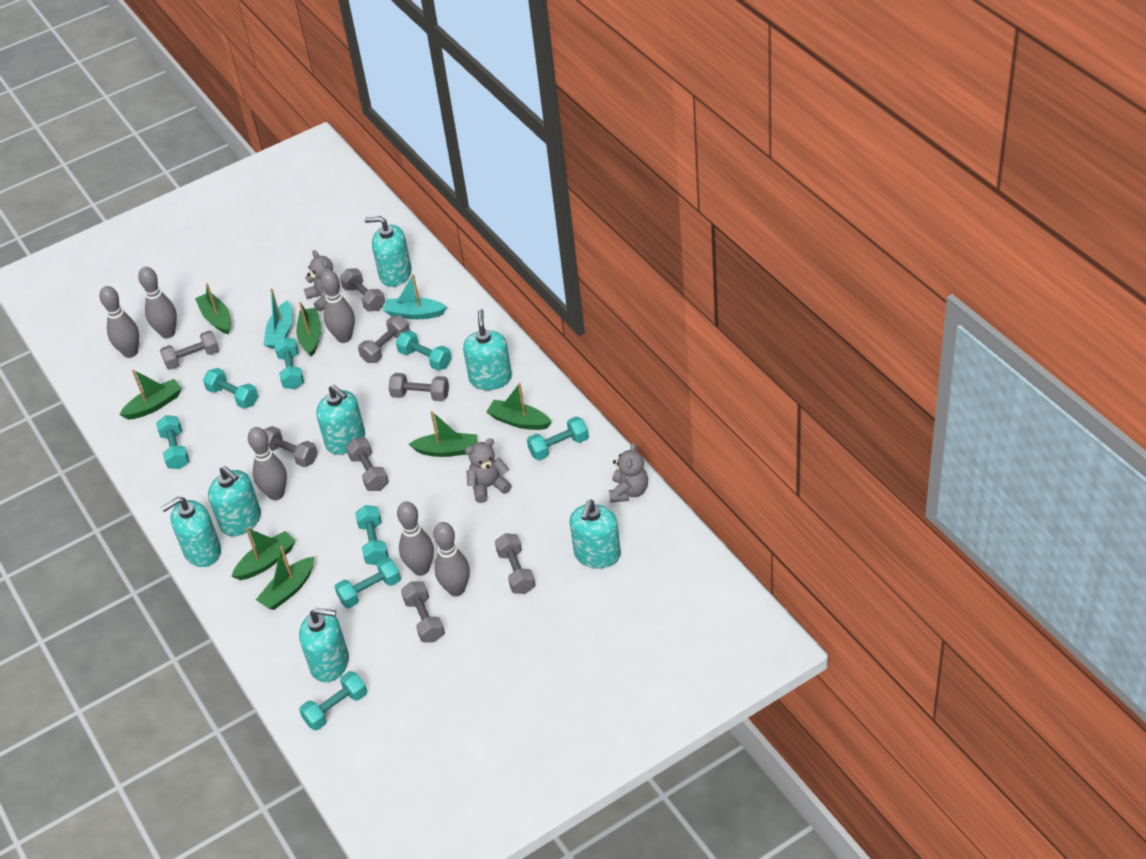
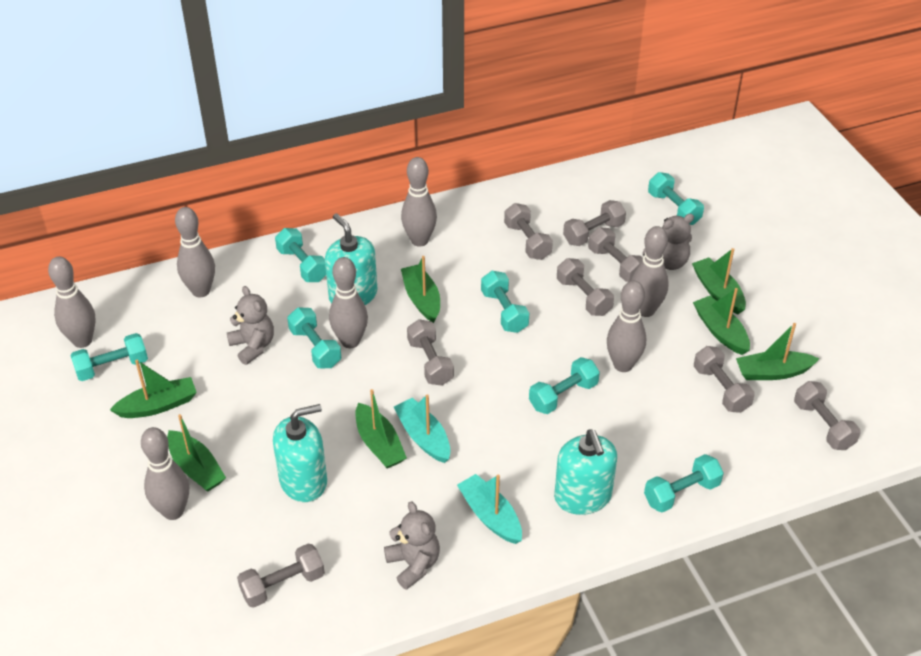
grey bowling pin: [99,286,139,358] [138,267,177,339] [248,427,287,500] [320,270,355,343] [397,501,434,576] [433,522,470,596] = 6 -> [48,257,96,348] [141,427,189,520] [175,207,215,297] [329,257,368,348] [401,157,437,247] [607,281,646,372] [631,226,669,317] = 7
turquoise dumbbell: [156,415,189,469] [203,368,258,409] [274,337,304,390] [299,671,367,730] [335,558,401,608] [355,505,389,565] [396,330,452,371] [527,416,589,460] = 8 -> [70,333,148,381] [275,228,326,282] [287,307,341,368] [481,271,529,333] [529,357,600,414] [644,454,724,513] [648,172,704,225] = 7
turquoise soap dispenser: [161,497,221,567] [208,466,261,536] [299,608,349,682] [316,385,365,455] [365,216,412,287] [463,309,512,390] [569,500,621,569] = 7 -> [273,404,327,502] [325,213,377,305] [554,429,617,515] = 3

